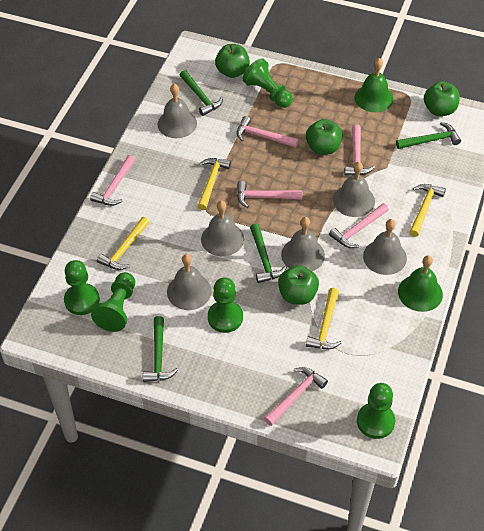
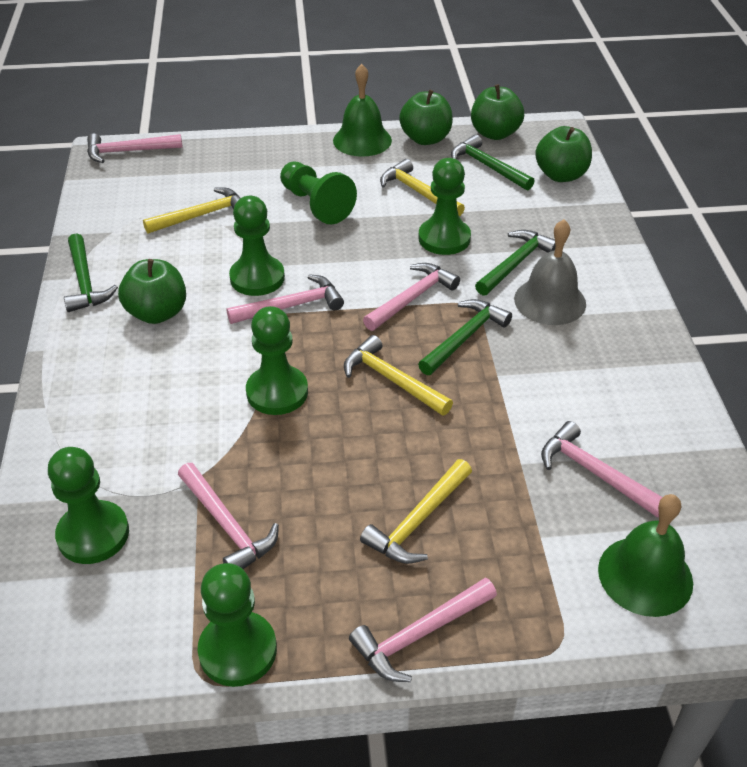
green pawn: [64,260,100,315] [91,272,135,332] [208,278,243,333] [243,58,293,108] [357,383,395,439] = 5 -> [48,447,129,564] [198,563,277,687] [229,196,285,296] [246,306,308,415] [280,162,357,224] [419,158,471,255] = 6
grey bell: [157,84,197,138] [167,254,212,310] [201,201,244,256] [281,217,325,271] [333,162,375,217] [363,219,407,275] = 6 -> [514,219,586,325] = 1

